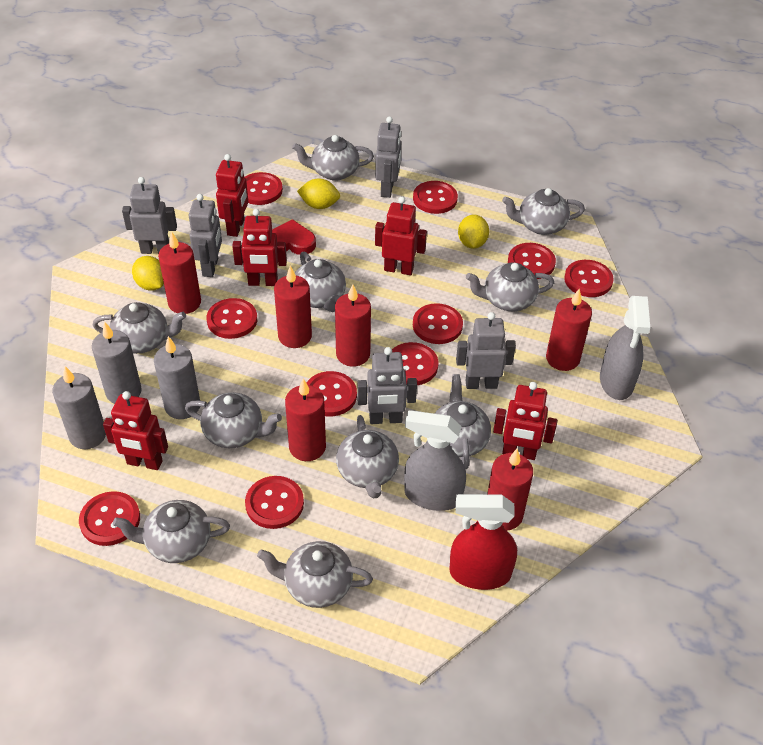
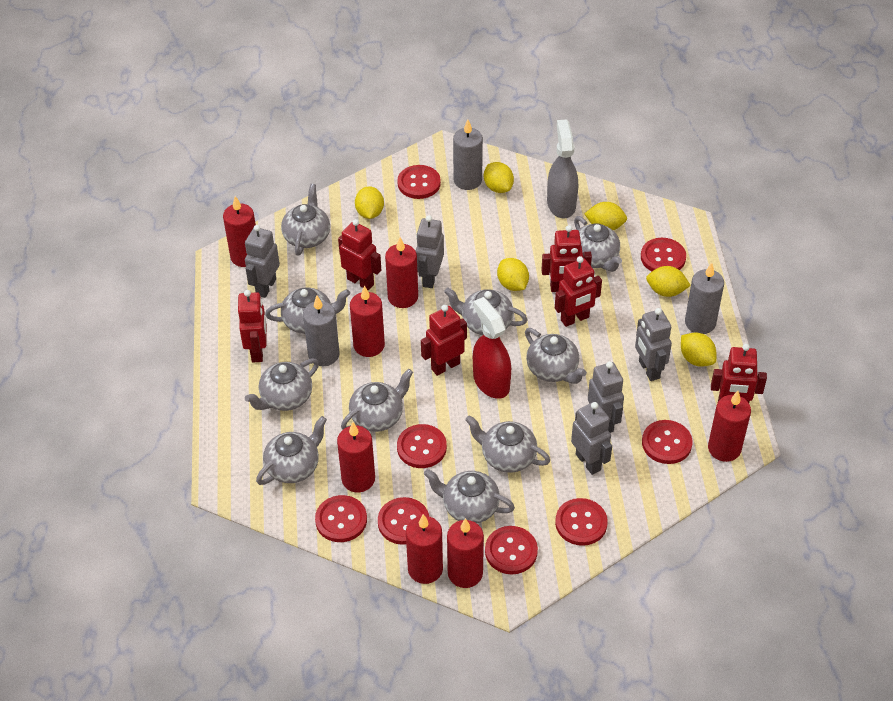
grey spray bottle: [404,410,466,511] [600,296,650,400] = 2 -> [547,120,578,218] = 1
red button: [79,491,140,546] [206,298,257,339] [244,172,283,205] [245,476,304,529] [307,371,357,416] [392,342,438,385] [413,181,458,214] [413,303,463,344] [508,243,556,279] [564,260,614,297] = 10 -> [315,495,367,542] [378,497,429,545] [397,165,441,199] [397,424,447,468] [485,526,538,574] [555,498,608,546] [641,238,686,271] [642,420,692,464] = 8
red candle: [158,232,201,314] [274,266,312,348] [285,378,326,461] [335,284,371,367] [487,449,533,530] [546,289,592,371] = 6 -> [223,196,256,267] [337,422,375,492] [350,285,385,357] [385,237,418,308] [406,514,443,584] [447,518,484,588] [708,391,751,462] = 7
red heart: [272,219,316,255] = 1 -> none = 0
red robot: [103,391,168,470] [216,154,248,237] [232,209,287,286] [375,197,427,275] [493,382,557,460] = 5 -> [238,290,267,362] [338,219,381,290] [421,305,467,376] [542,225,592,292] [555,256,602,327] [711,344,767,403] = 6
yellow lemon: [132,256,164,291] [297,178,340,209] [458,214,489,249] = 3 -> [355,186,384,219] [484,162,514,193] [497,258,529,291] [585,202,627,230] [646,266,691,297] [681,333,717,367] = 6

